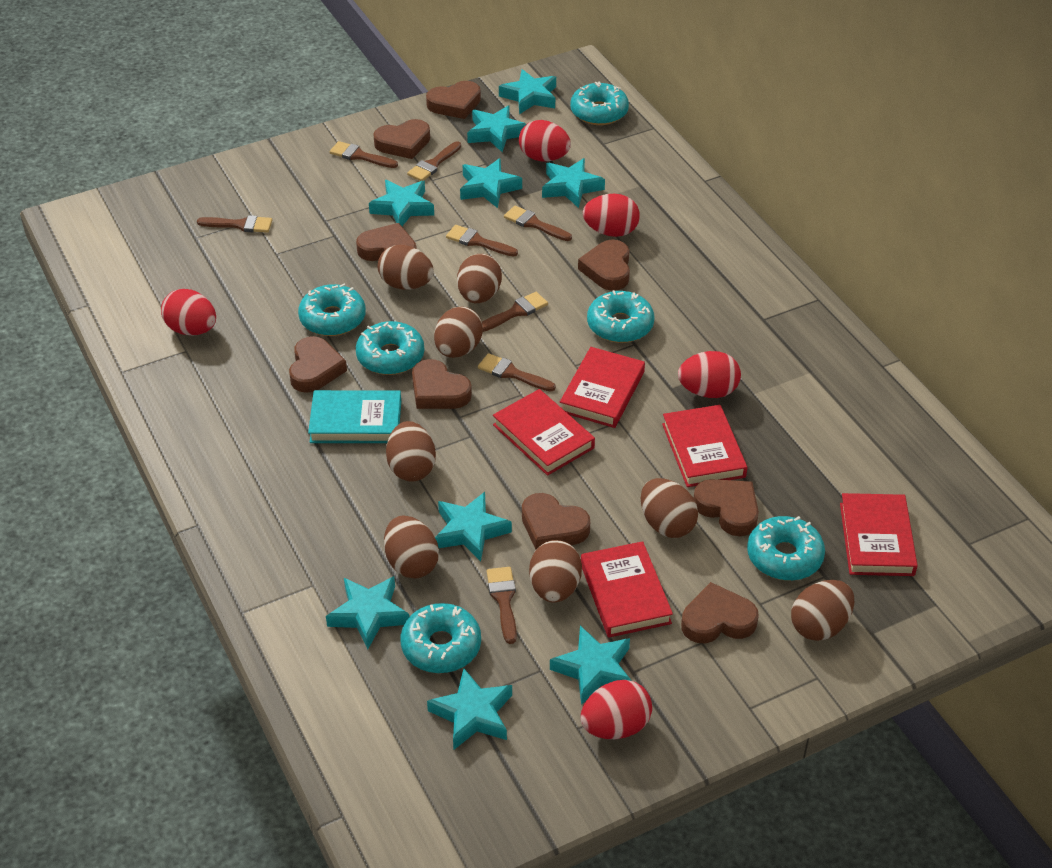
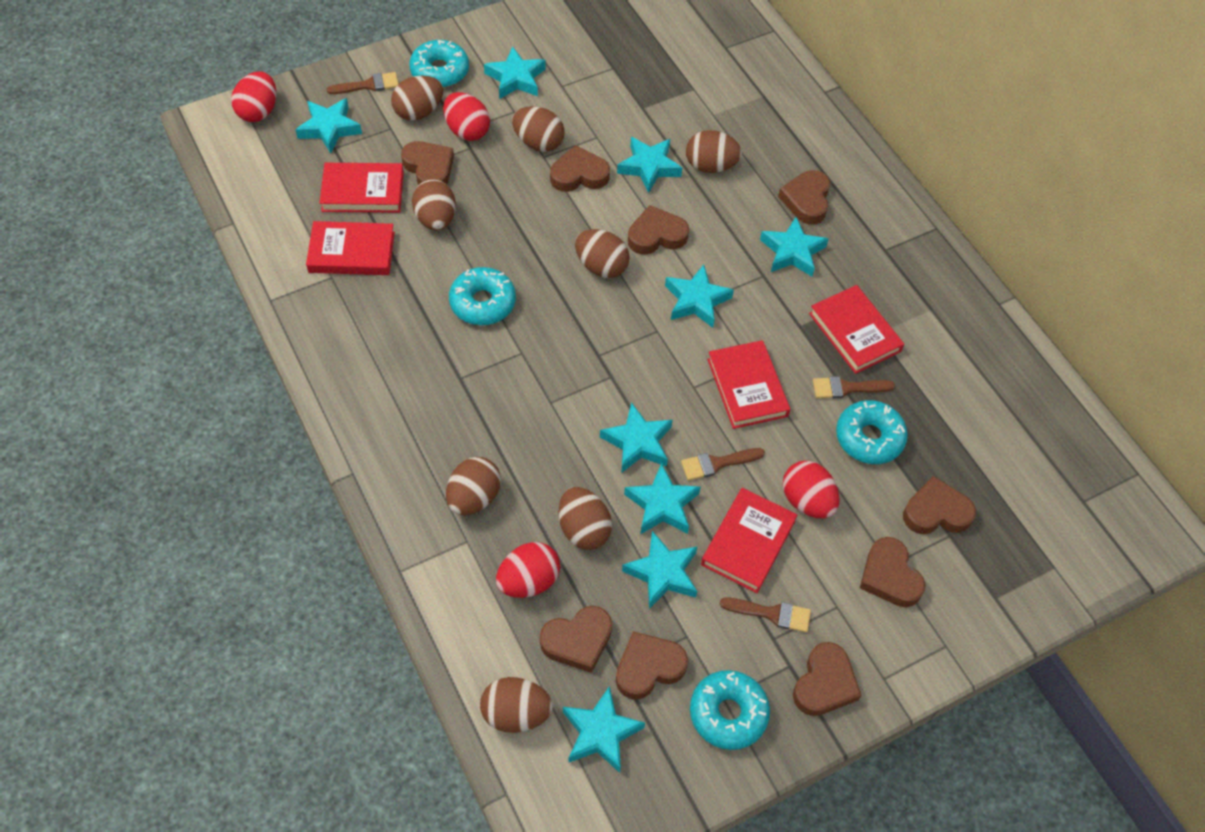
brown brush: [197,215,272,233] [330,141,398,168] [407,141,461,181] [446,225,518,257] [478,353,556,392] [482,292,548,332] [487,567,517,644] [504,206,572,241] = 8 -> [327,72,399,94] [681,448,765,481] [720,597,811,632] [813,376,895,398] = 4
red egg: [161,289,216,336] [519,120,571,162] [581,680,652,739] [583,194,640,237] [678,351,741,398] = 5 -> [231,71,276,122] [443,92,490,141] [496,542,560,598] [782,461,840,518] = 4
turquoise book: [308,390,401,443] = 1 -> none = 0
turquoise donut: [298,284,366,336] [356,321,424,375] [400,603,481,673] [570,82,629,125] [587,290,655,343] [747,516,825,581] = 6 -> [409,40,469,88] [449,267,516,325] [690,670,770,750] [836,400,908,464] = 4

